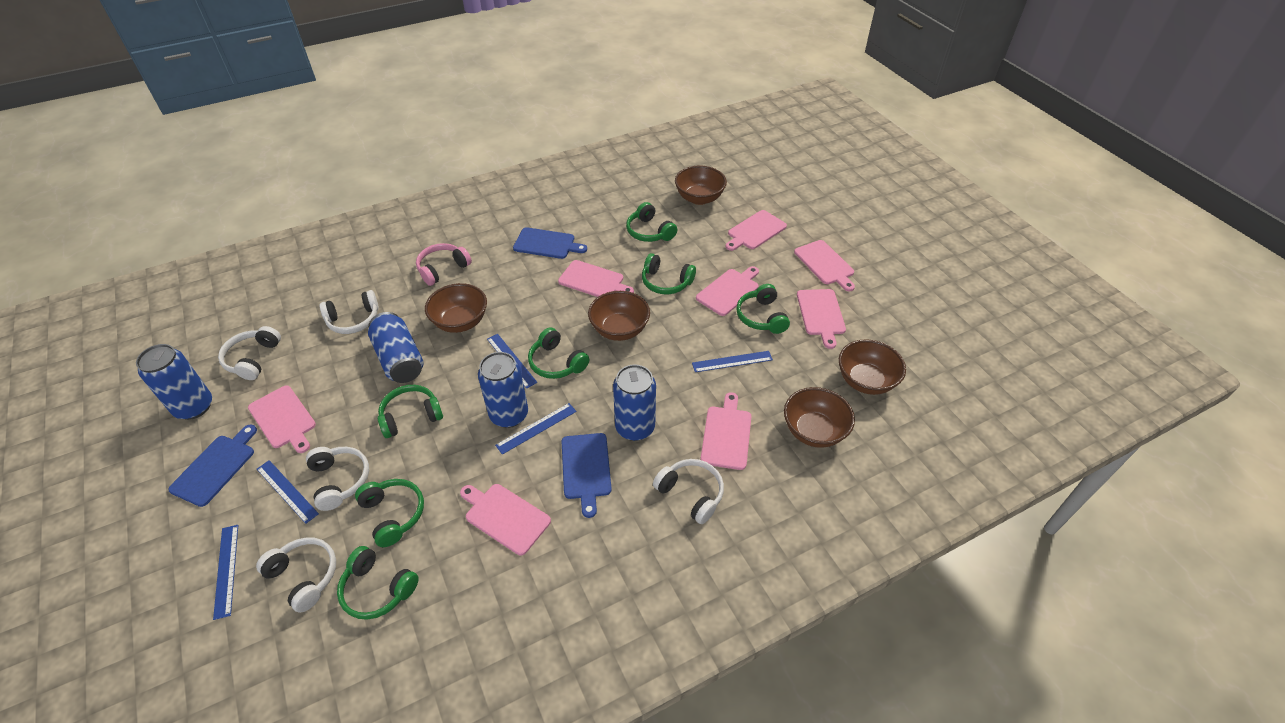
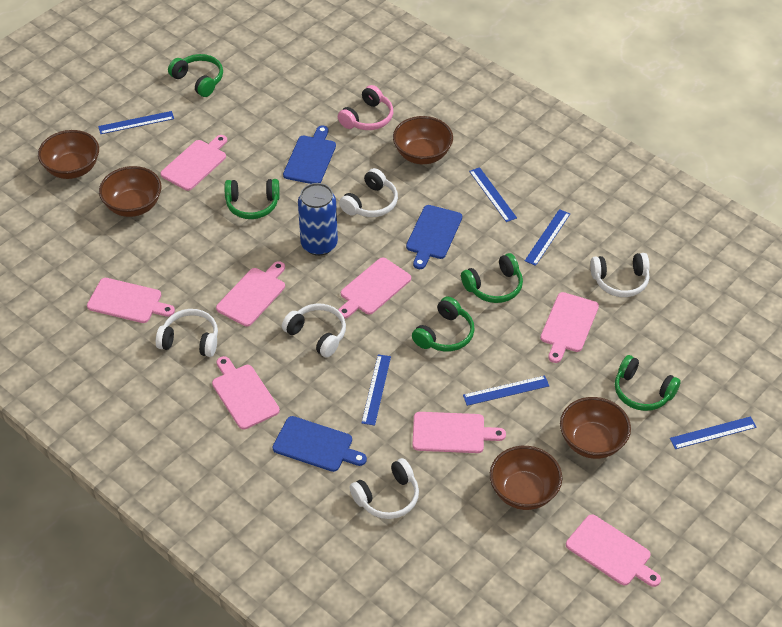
blue can: [136,344,212,420] [368,312,424,383] [478,352,528,428] [613,364,656,441] = 4 -> [298,183,338,256] = 1
blue ruler: [213,525,238,620] [257,460,319,524] [487,334,538,389] [495,403,576,455] [692,351,773,372] = 5 -> [98,111,174,134] [361,354,391,426] [463,376,549,406] [469,167,517,222] [525,209,570,266] [670,416,757,449] = 6
green headphones: [337,546,419,620] [355,479,424,547] [378,385,443,438] [528,327,589,379] [626,202,677,242] [642,253,696,294] [736,284,790,334] = 7 -> [168,54,223,97] [225,179,280,219] [412,296,475,352] [461,253,523,303] [615,355,681,411] = 5

